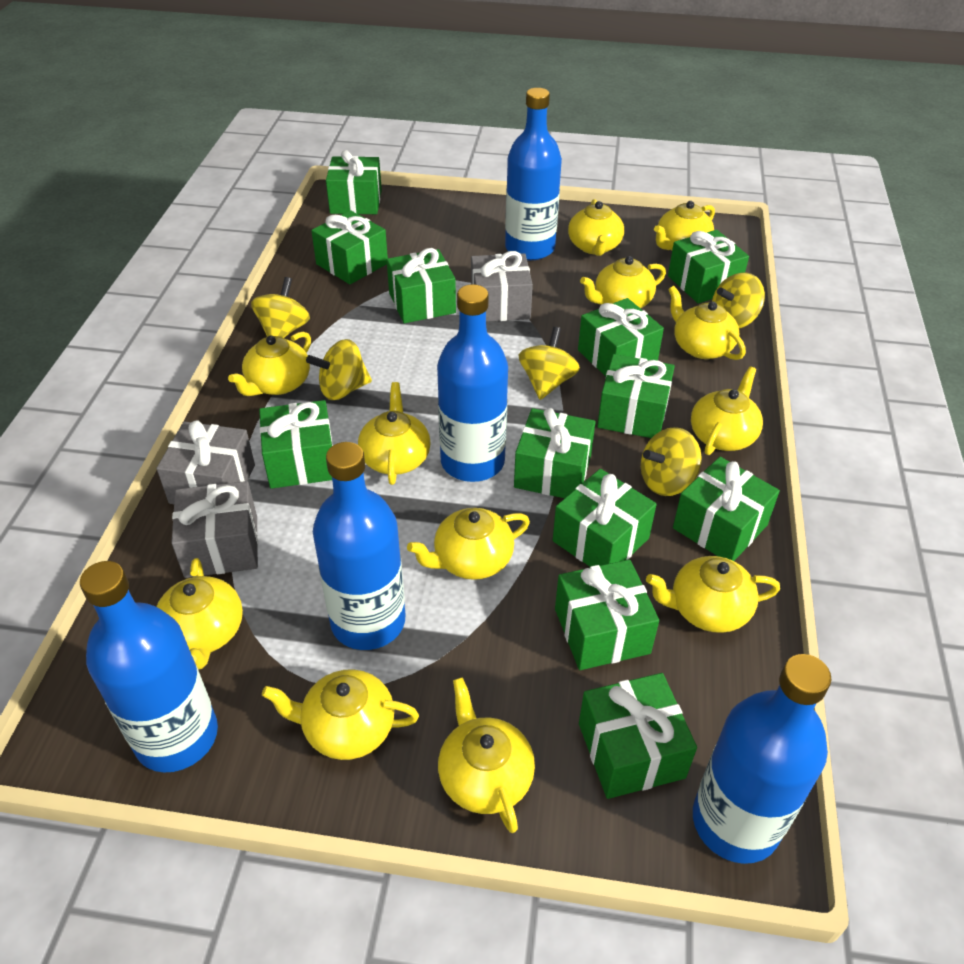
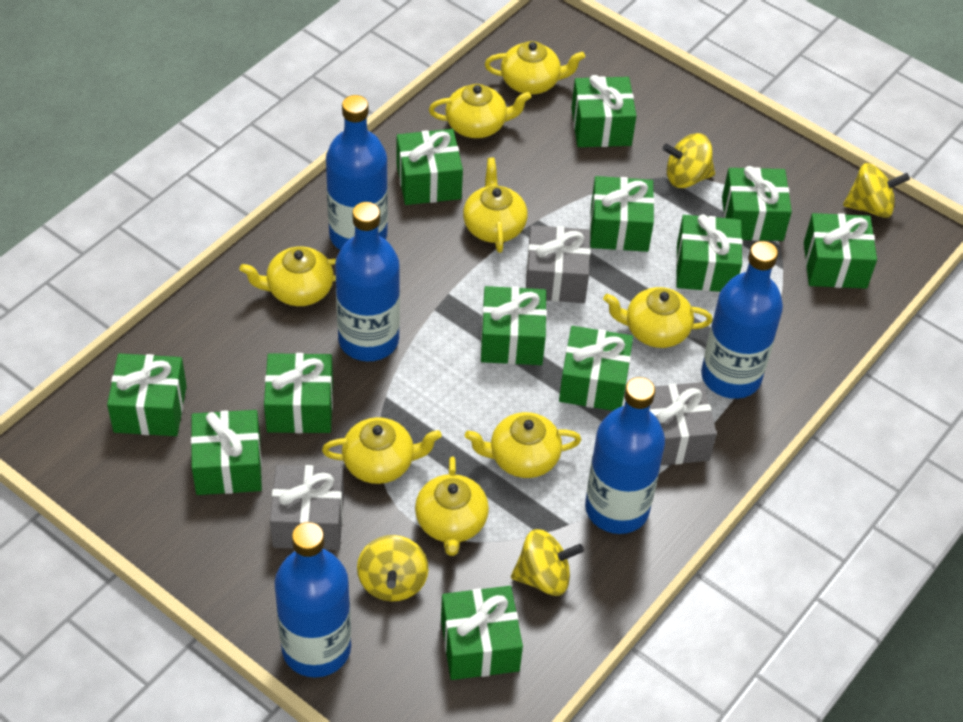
yellow spinning top: [251,277,310,338] [306,339,372,400] [518,327,580,400] [641,427,702,496] [712,273,765,328] = 5 -> [357,535,428,601] [511,529,584,596] [662,133,715,188] [843,163,910,218] = 4
yellow teapot: [156,558,243,670] [228,332,311,396] [262,669,419,760] [358,382,431,485] [407,508,530,580] [438,677,535,833] [568,199,624,256] [580,256,666,308] [646,556,780,633] [654,201,715,250] [668,286,746,360] [691,366,763,455] = 12 -> [240,246,336,306] [322,417,442,484] [415,457,489,556] [429,84,531,138] [463,158,527,253] [465,412,581,478] [485,41,585,94] [603,287,713,348] = 8

